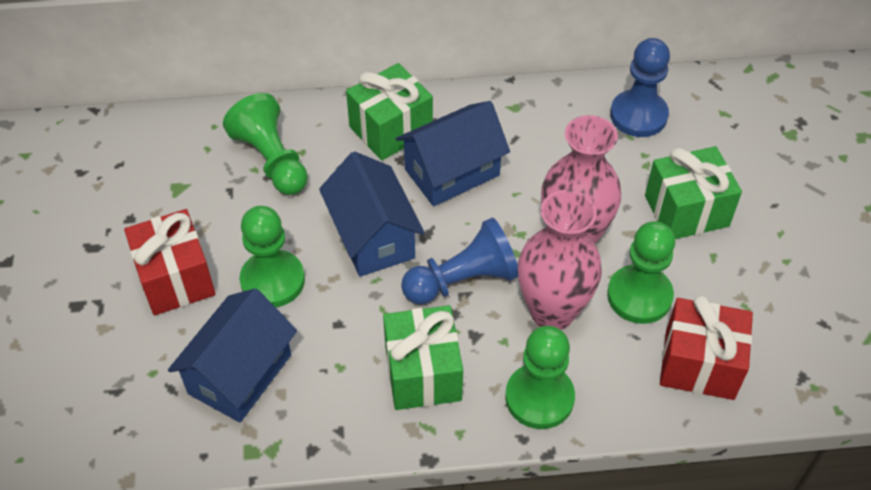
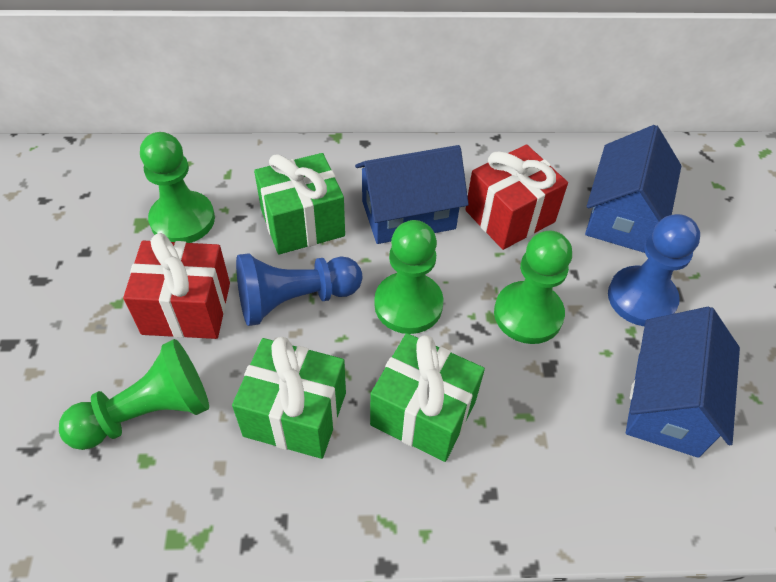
pink vase: [518,190,602,330] [541,115,621,245] = 2 -> none = 0

